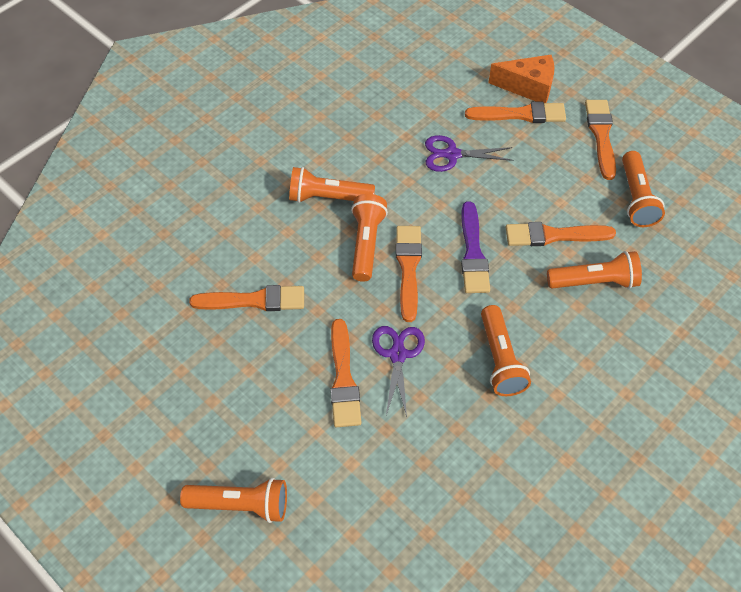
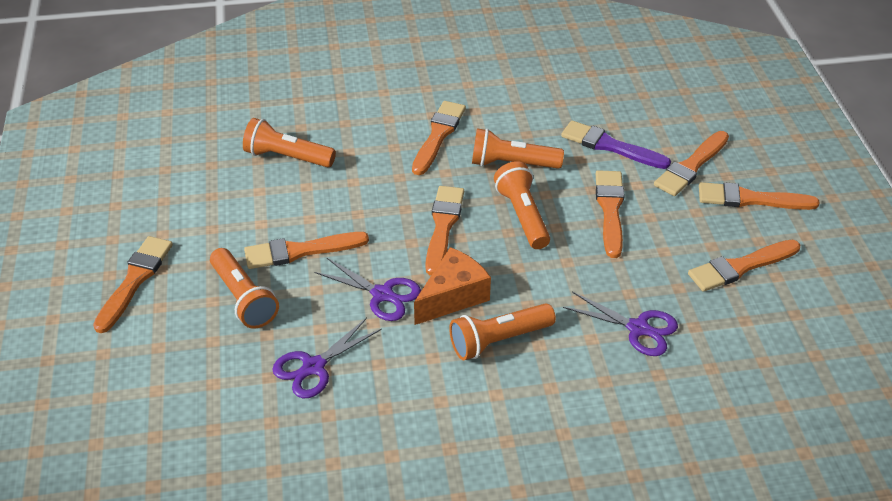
orange brush: [189,285,304,311] [330,319,362,427] [396,226,422,322] [465,102,566,123] [506,222,616,246] [585,100,616,180] = 6 -> [93,236,173,333] [244,232,369,269] [412,101,466,175] [425,186,464,276] [596,170,625,258] [654,131,729,196] [688,240,800,292] [699,182,820,210] = 8
orange flashlight: [180,478,287,523] [289,167,375,203] [351,194,388,282] [481,305,531,396] [547,251,642,289] [622,151,665,227] = 6 -> [210,248,279,329] [243,118,336,167] [449,303,556,360] [472,128,564,169] [494,161,550,249] = 5
purple scissors: [372,326,425,417] [425,135,514,172] = 2 -> [272,318,382,398] [314,258,421,321] [563,291,678,356] = 3

